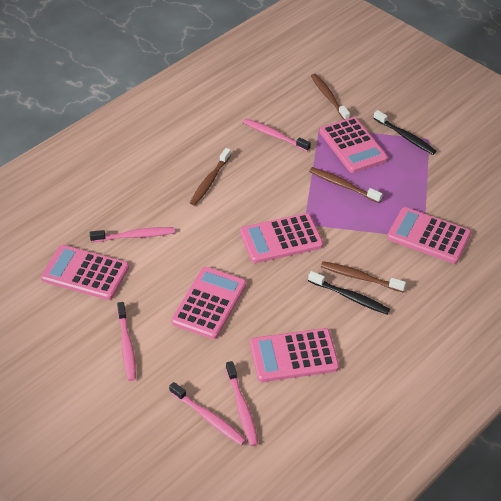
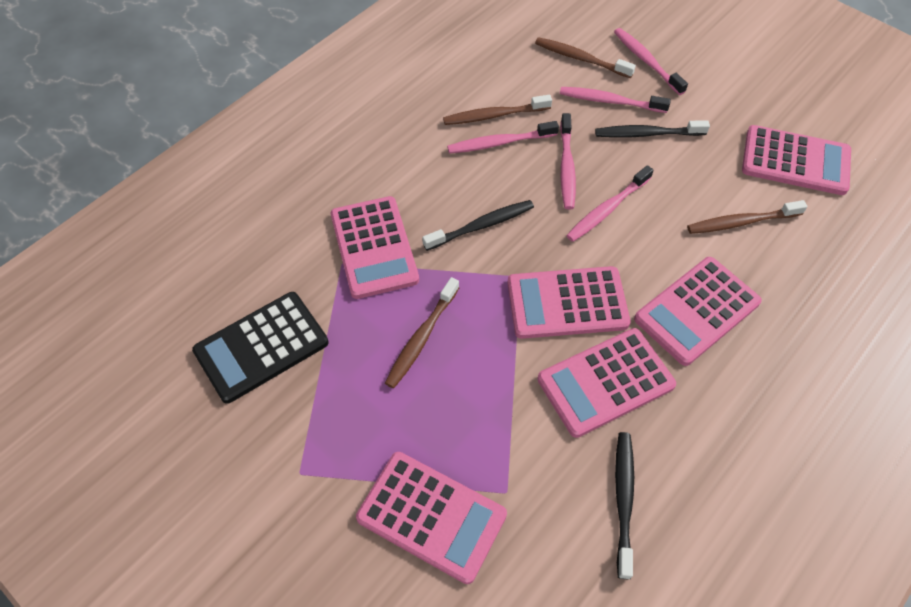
black calculator: none = 0 -> [192,292,329,404] = 1
black toothbrush: [308,271,390,315] [374,110,436,155] = 2 -> [422,200,534,251] [595,120,710,138] [615,432,634,579] = 3

